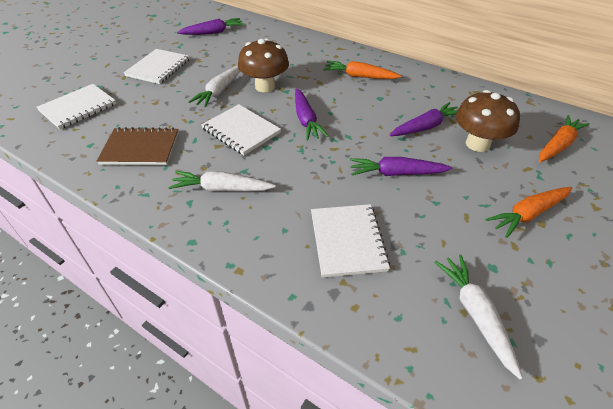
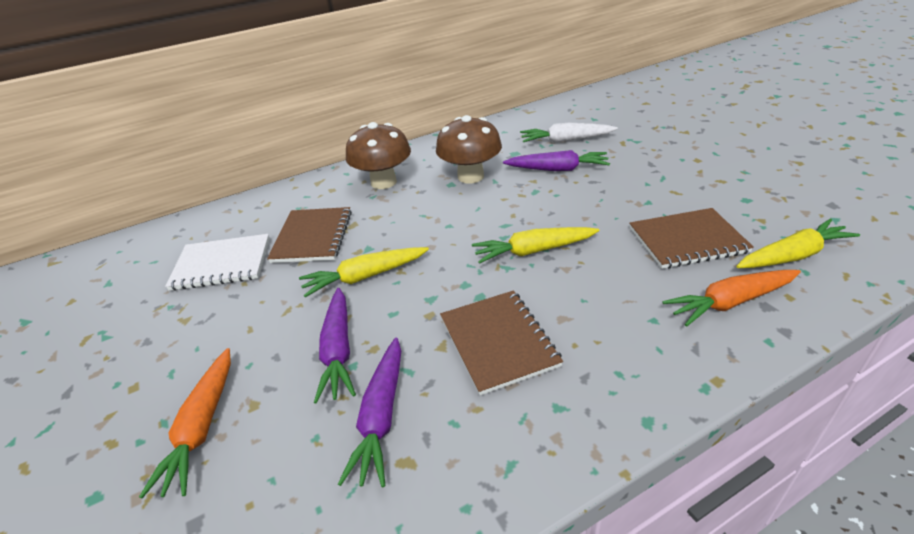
brown notebook: [97,127,179,165] = 1 -> [267,207,352,263] [440,290,563,395] [629,208,754,269] = 3
orange carrot: [323,61,401,79] [485,187,572,238] [539,115,590,162] = 3 -> [139,348,231,498] [662,270,801,327] = 2
purple carrot: [177,18,245,35] [295,88,329,140] [350,157,452,176] [390,102,458,136] = 4 -> [314,288,356,404] [338,337,401,487] [503,150,610,171] = 3
white carrot: [168,171,276,191] [188,66,240,107] [434,255,523,380] = 3 -> [520,123,618,143] = 1
white notebook: [36,84,116,129] [124,49,190,84] [201,104,281,155] [311,204,390,278] = 4 -> [165,234,270,291] = 1
yellow carrot: none = 0 -> [299,247,429,297] [472,227,599,264] [736,218,860,268] = 3

